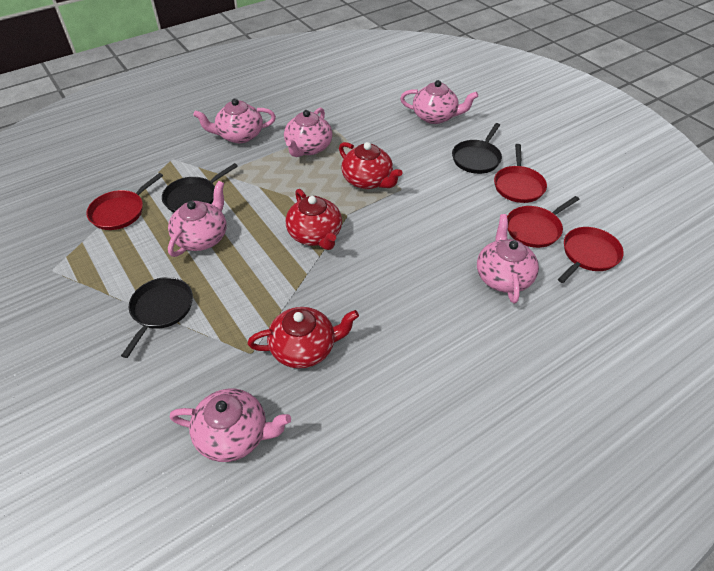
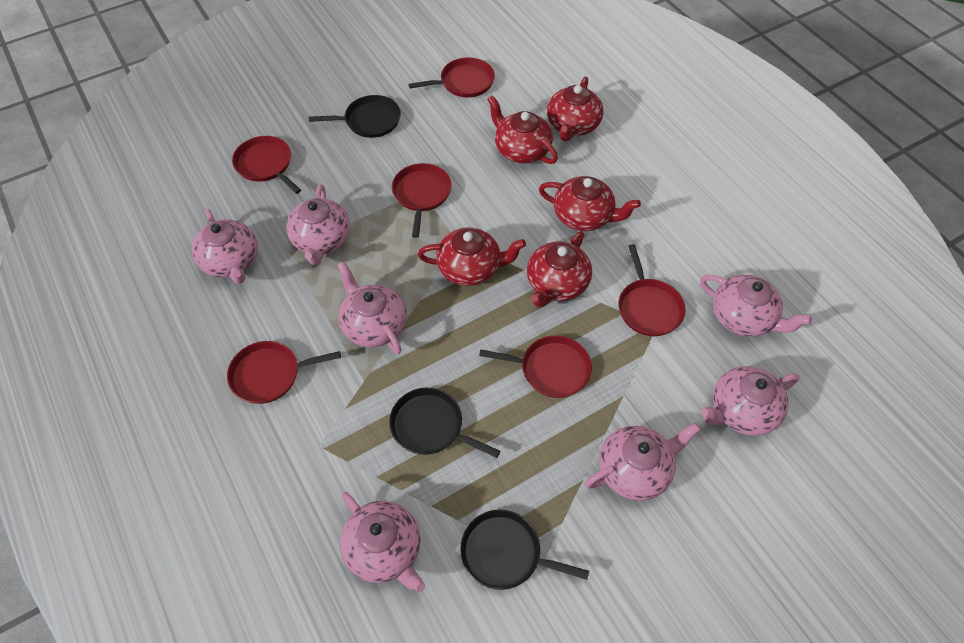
pink teapot: [168,181,227,257] [170,389,291,462] [193,98,276,143] [284,108,333,157] [400,80,478,124] [477,214,539,303] = 6 -> [192,209,258,284] [286,184,350,265] [338,262,406,354] [340,492,425,592] [585,423,700,500] [700,275,812,337] [701,366,800,436] = 7
red pan: [86,173,163,230] [494,144,547,203] [507,196,580,248] [558,227,624,283] = 4 -> [227,341,341,404] [232,136,301,194] [392,163,452,238] [408,57,495,97] [479,335,592,398] [619,244,685,336] = 6
red teapot: [248,307,359,368] [286,189,342,250] [339,142,403,189] = 3 -> [418,227,526,286] [487,95,558,164] [527,231,592,308] [539,176,641,231] [547,77,603,141] = 5

